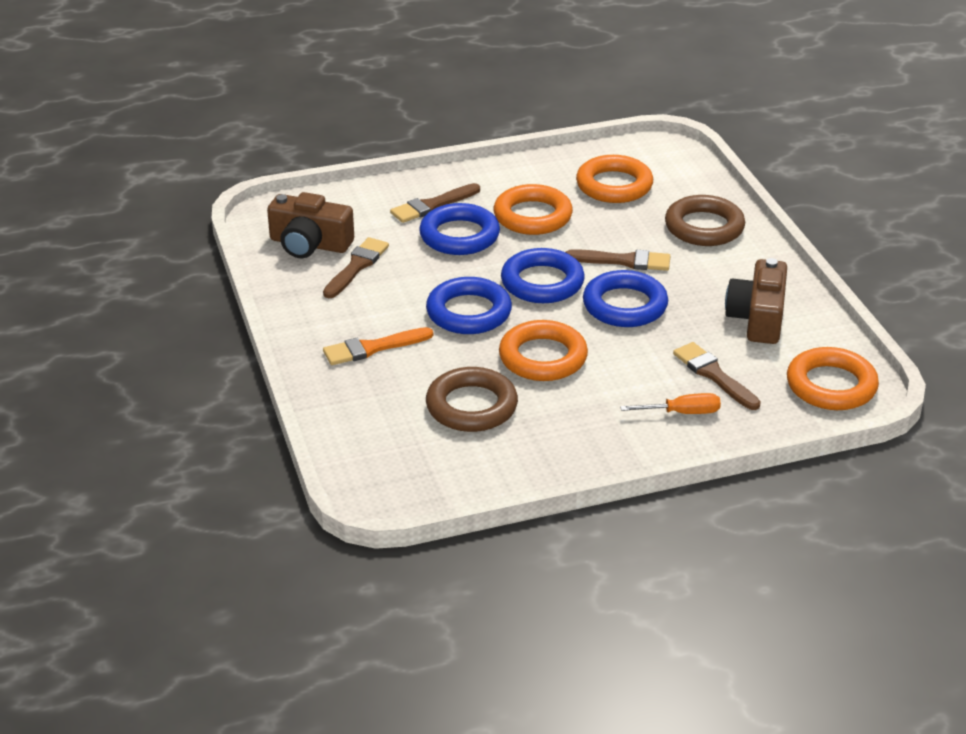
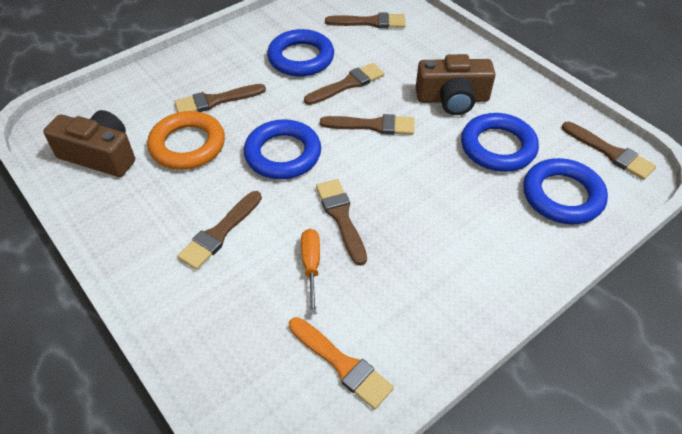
brown brush: [323,237,389,298] [390,183,480,223] [565,249,670,271] [673,342,761,410] = 4 -> [174,84,266,112] [177,191,262,270] [304,63,384,105] [316,179,367,266] [320,114,414,135] [325,13,405,28] [562,122,656,180] = 7
brown ring: [426,367,518,432] [665,195,745,246] = 2 -> none = 0
orange ring: [494,184,573,235] [499,320,588,381] [576,155,653,203] [787,347,879,410] = 4 -> [147,111,225,170] = 1

